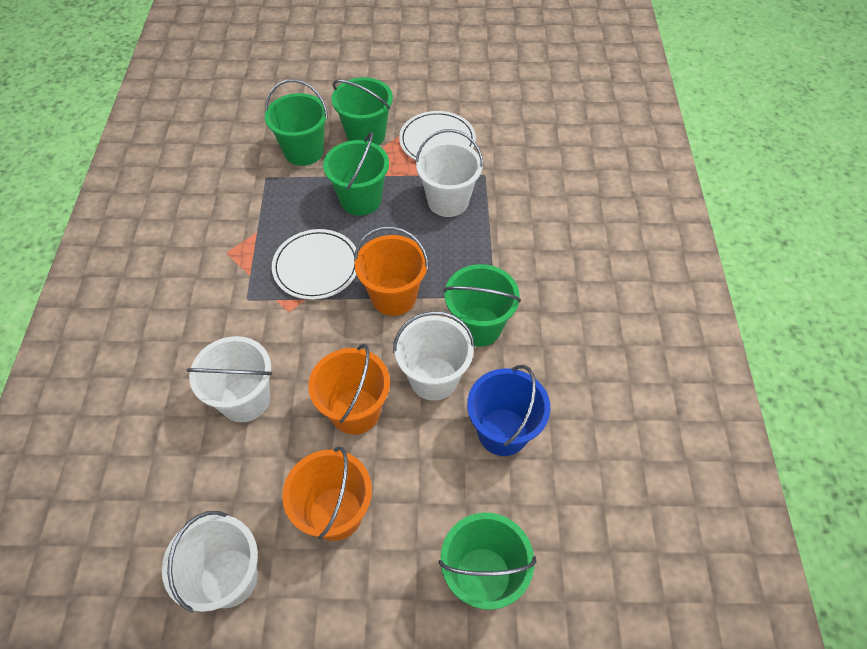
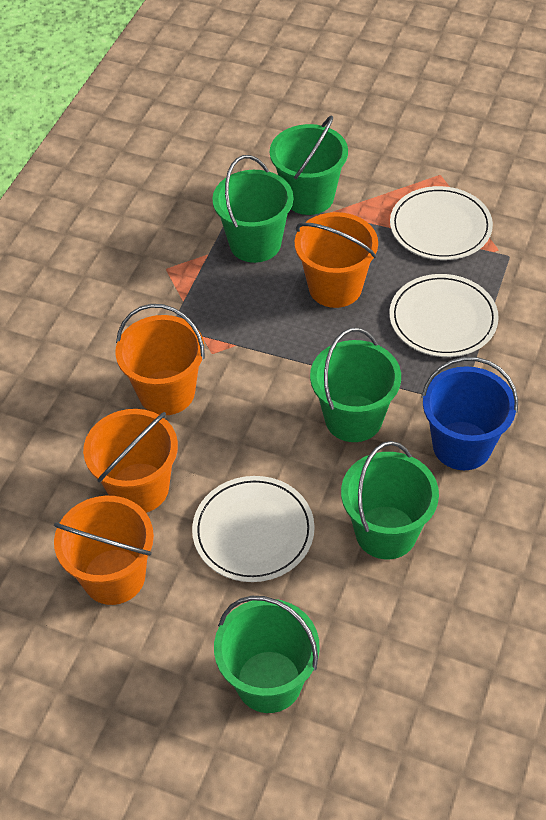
orange bucket: [282,447,372,541] [308,344,390,435] [354,226,429,316] = 3 -> [54,496,154,605] [83,409,178,513] [115,304,205,415] [295,212,378,308] = 4
white bucket: [162,511,258,613] [187,336,272,422] [393,311,475,401] [415,129,483,217] = 4 -> none = 0
white plate: [272,229,356,300] [399,111,476,160] = 2 -> [192,476,315,582] [389,274,499,357] [390,186,493,260] = 3

